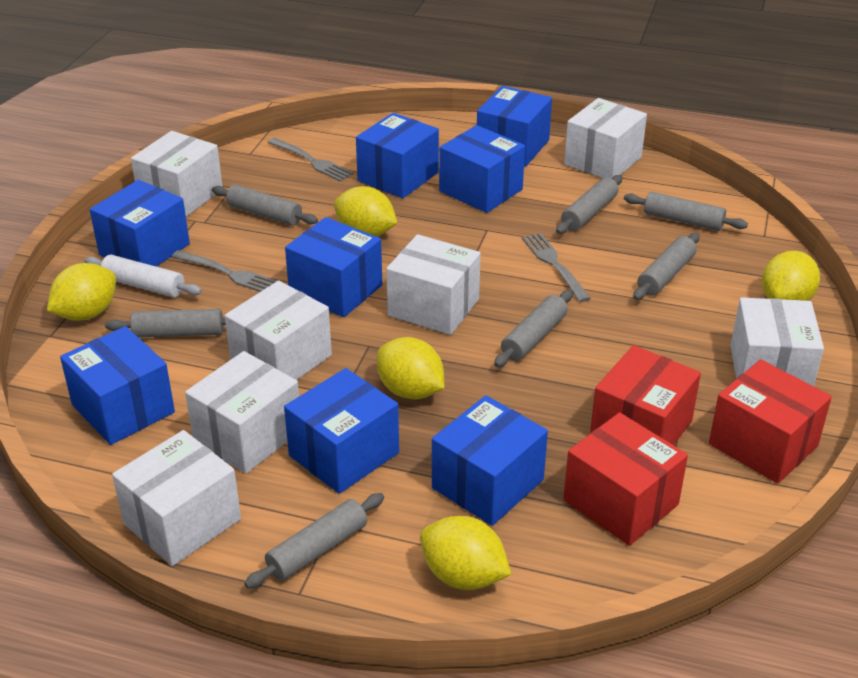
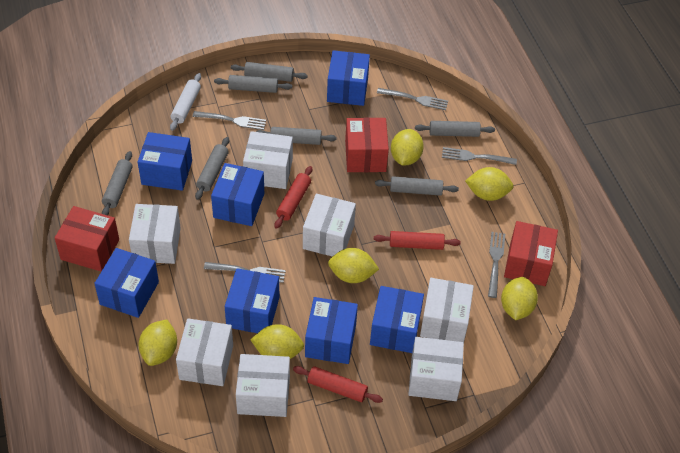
blue box: [60,326,175,445] [90,180,190,266] [284,368,399,494] [285,217,382,317] [356,113,439,198] [432,395,548,526] [439,125,525,213] [477,86,552,166] = 8 -> [94,248,159,318] [138,132,192,191] [211,163,264,226] [225,268,279,333] [305,297,358,364] [327,50,370,106] [370,286,424,353] = 7
grey fork: [172,250,277,292] [268,138,354,182] [522,233,591,302] = 3 -> [193,111,266,130] [204,262,286,283] [377,88,448,110] [442,147,517,165] [488,232,505,298] = 5
red rolling pin: none = 0 -> [275,166,312,229] [293,366,383,403] [374,231,461,250] = 3
yellow lemon: [47,263,116,321] [334,186,397,237] [377,337,444,399] [420,516,511,590] [762,251,820,301] = 5 -> [139,319,177,366] [250,324,304,359] [328,248,379,283] [391,129,424,166] [465,167,514,201] [501,277,538,320] = 6

